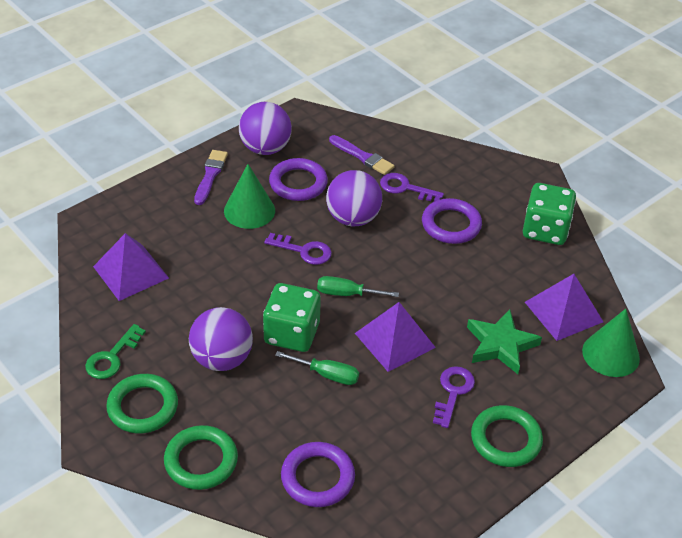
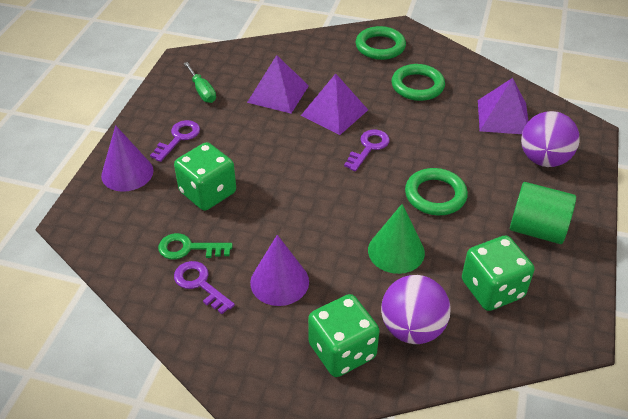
green cone: [224,164,275,229] [582,309,640,377] = 2 -> [368,204,425,274] = 1
green cylinder: none = 0 -> [510,182,576,244] = 1
green dice: [263,283,321,352] [523,183,576,245] = 2 -> [174,142,236,211] [308,294,380,377] [462,235,534,311] = 3
green screwdriver: [275,351,359,385] [317,276,399,297] = 2 -> [184,62,216,103] = 1
green star: [467,309,542,374] = 1 -> none = 0
purple ball: [189,307,253,371] [239,102,292,155] [326,170,382,226] = 3 -> [381,275,451,344] [521,111,580,167] = 2
purple brush: [194,150,228,205] [329,135,395,175] = 2 -> none = 0
purple cone: none = 0 -> [101,125,154,192] [250,235,309,306] = 2
purple ring: [269,158,328,201] [281,442,355,507] [422,198,482,244] = 3 -> none = 0

